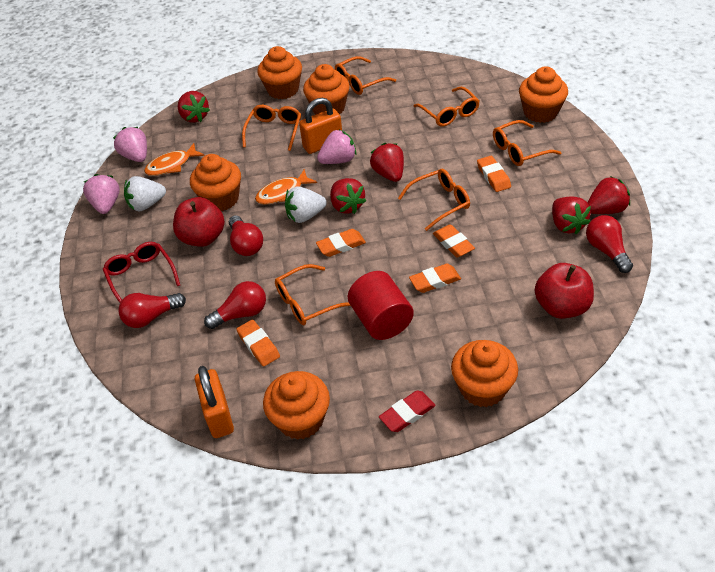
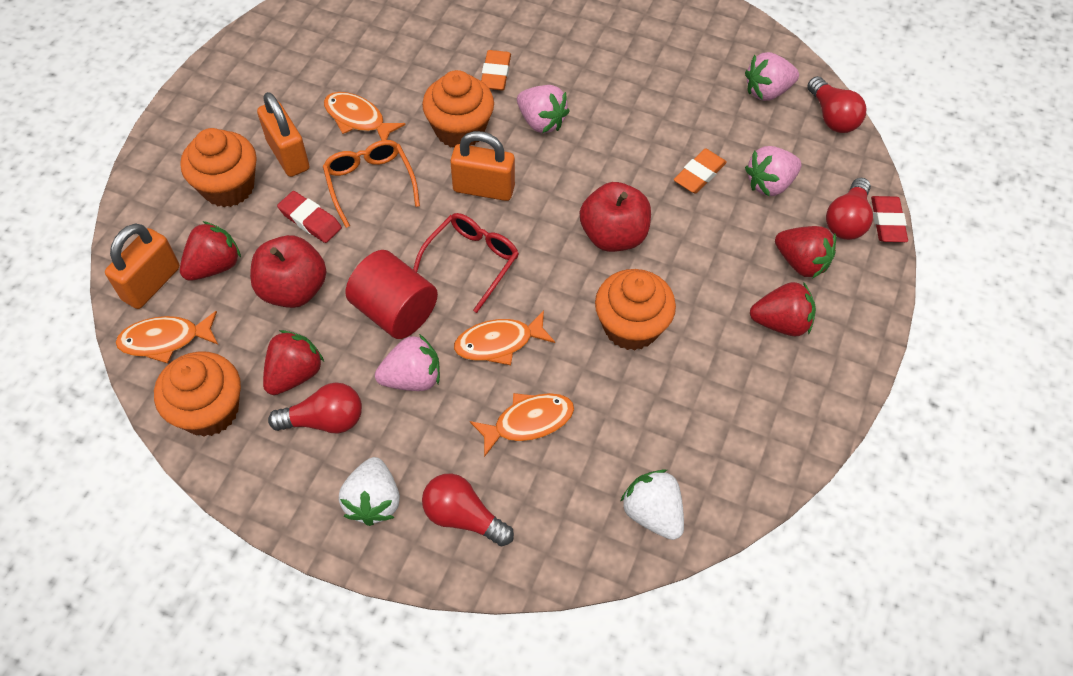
orange cupcake: [190,154,241,211] [257,46,302,99] [263,371,330,440] [303,64,350,114] [451,340,518,407] [519,66,568,123] = 6 -> [154,351,241,437] [180,128,257,207] [422,70,494,147] [595,269,676,350] = 4
orange eraser: [236,320,280,367] [316,229,366,257] [409,264,461,293] [433,224,475,257] [477,156,511,192] = 5 -> [481,50,511,90] [674,149,727,193] = 2
orange fish: [144,143,205,176] [255,169,317,205] = 2 -> [115,311,218,363] [324,92,405,140] [454,310,555,365] [470,393,574,457] = 4
orange glasses: [242,105,301,151] [275,264,351,325] [335,56,396,95] [398,169,470,231] [414,87,480,127] [493,120,562,166] = 6 -> [323,140,420,228] = 1
orange padlock: [195,366,234,438] [299,98,342,154] = 2 -> [105,224,180,309] [257,92,309,177] [450,131,515,201] = 3
pink strawberry: [83,174,120,214] [113,127,147,162] [317,129,356,164] = 3 -> [375,334,440,391] [517,85,570,133] [745,52,799,101] [745,146,801,197] = 4
red eraser: [379,391,436,432] = 1 -> [277,191,342,243] [871,196,908,242] = 2
red strawberry: [178,91,210,123] [330,178,366,214] [370,143,404,182] [552,197,591,235] [587,176,630,214] = 5 -> [180,221,241,281] [263,330,324,395] [750,282,816,336] [775,226,836,279] = 4

